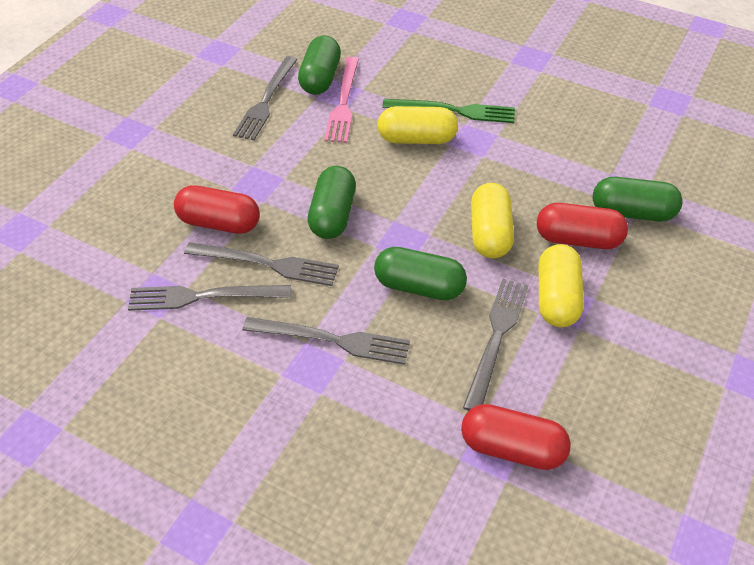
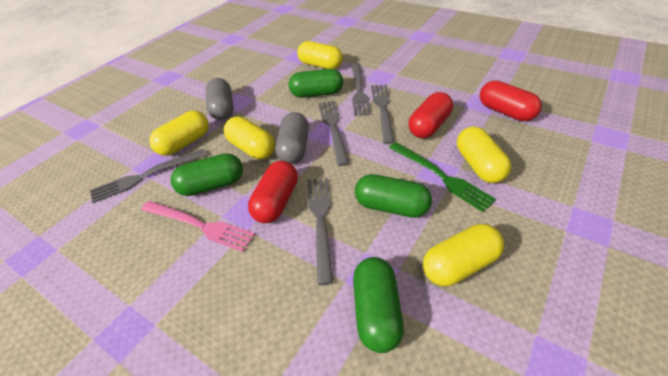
grey capsule: none = 0 -> [205,78,233,120] [275,112,309,164] = 2
yellow capsule: [377,106,458,144] [471,183,514,258] [539,244,584,327] = 3 -> [149,111,209,156] [224,116,275,159] [297,41,343,69] [423,224,504,286] [457,126,511,183] = 5

